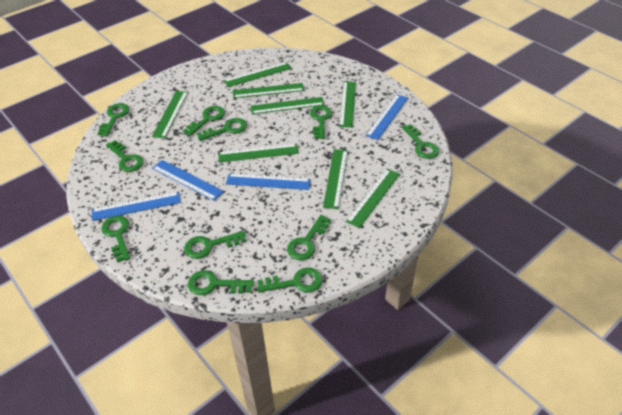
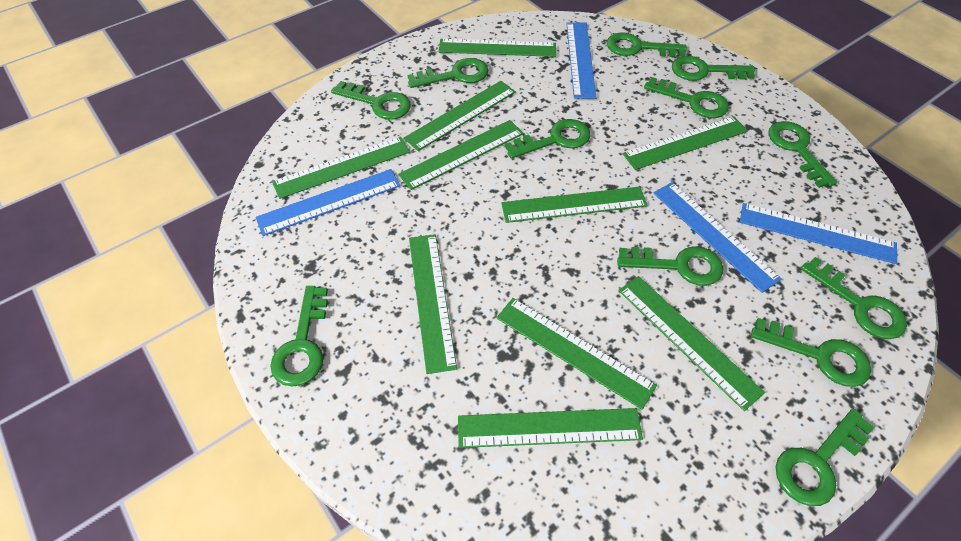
green key: [97,103,129,136] [101,216,130,262] [106,140,144,172] [183,106,225,136] [184,231,246,259] [188,270,254,295] [197,118,247,141] [257,267,323,293] [287,215,331,260] [310,105,332,139] [402,124,439,159] = 11 -> [270,286,328,387] [331,81,411,120] [407,58,488,88] [505,119,590,159] [607,32,687,57] [617,246,723,286] [644,77,729,118] [672,56,755,81] [751,318,871,387] [768,121,837,188] [776,408,875,506] [801,257,907,339] = 12
green ruler: [152,91,188,138] [218,144,299,162] [224,62,291,87] [233,83,304,98] [250,97,324,114] [323,149,348,209] [339,82,356,127] [346,169,400,228] = 8 -> [272,136,410,199] [398,120,524,190] [404,81,516,151] [409,234,457,374] [438,39,556,57] [458,408,643,448] [496,298,657,410] [501,187,648,223] [618,276,765,411] [623,116,748,170] = 10

